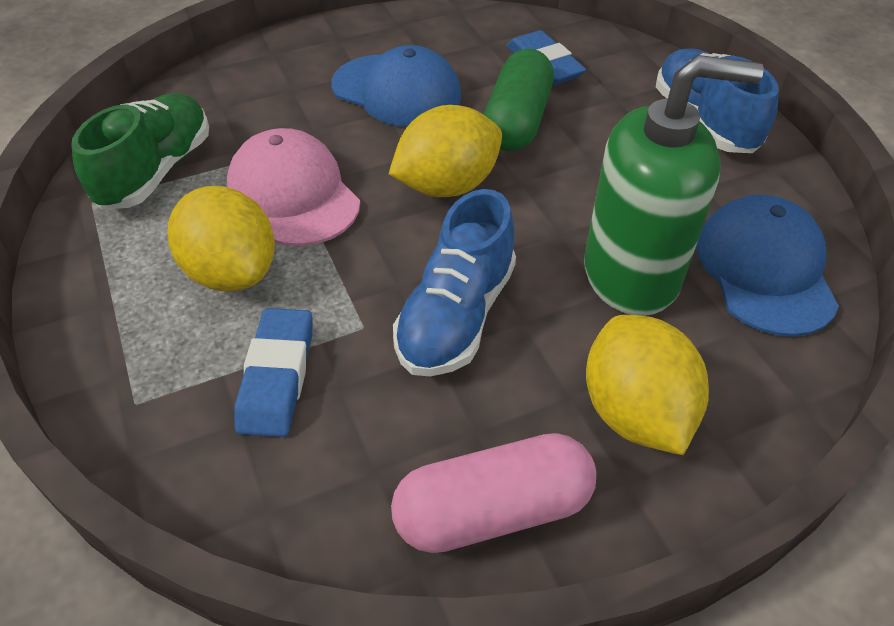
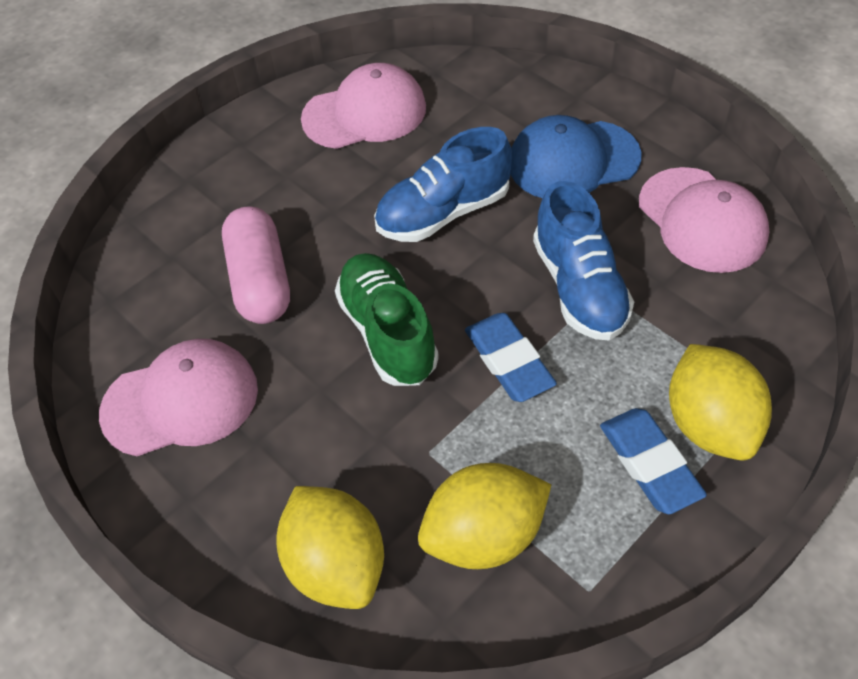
blue cap: [331,45,461,127] [696,194,839,337] = 2 -> [510,115,642,198] = 1
green capsule: [484,49,554,151] = 1 -> none = 0
green soap dispenser: [584,55,764,316] = 1 -> none = 0
pink cap: [227,128,360,246] = 1 -> [99,339,258,456] [301,63,426,149] [639,167,769,273] = 3

